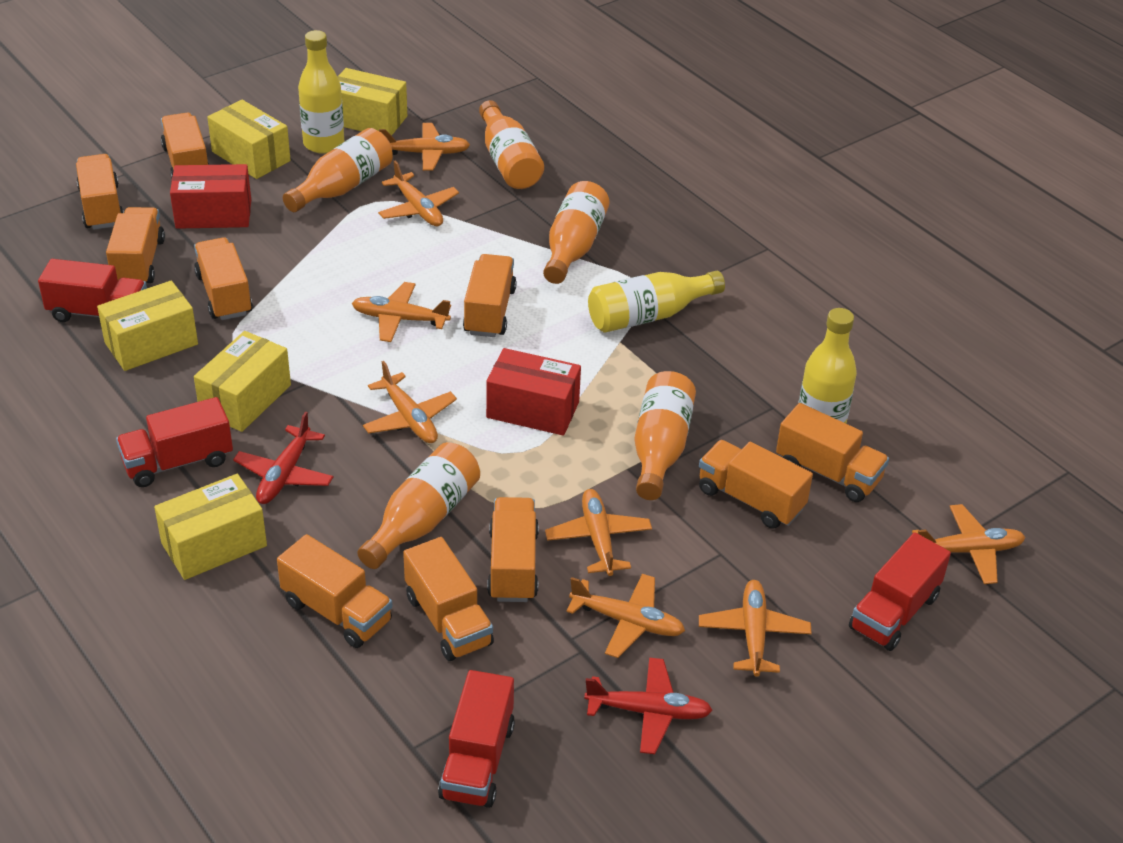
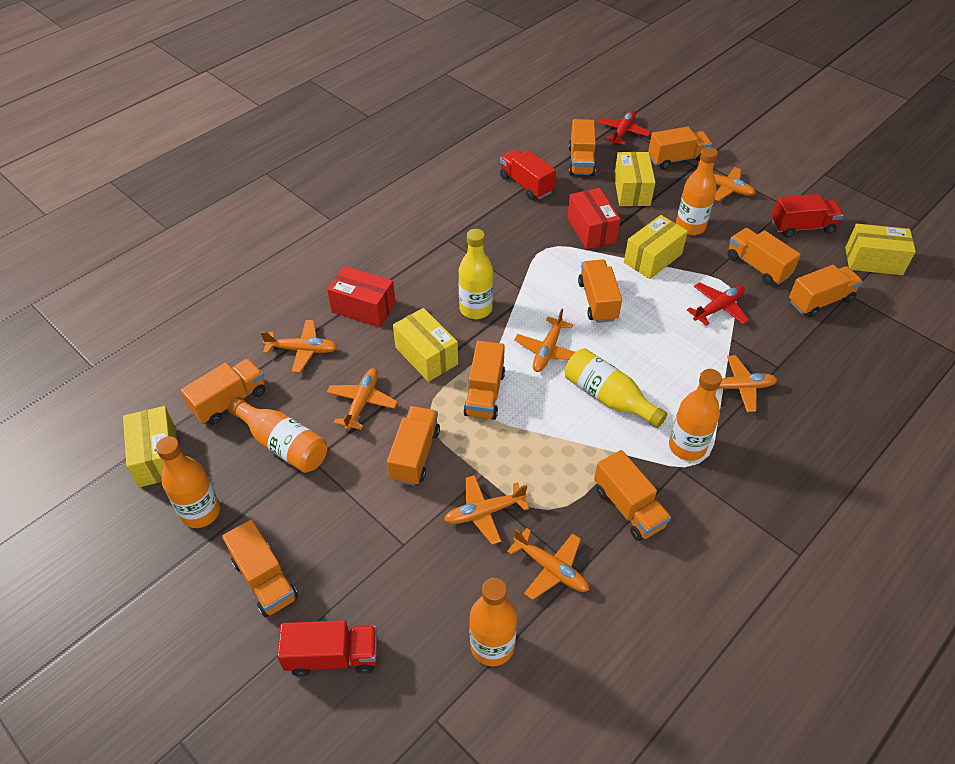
orange plane: [352,282,451,342] [363,361,457,443] [378,160,459,226] [379,123,470,171] [545,489,652,576] [566,574,685,658] [699,580,812,677] [912,504,1025,584] = 8 -> [260,320,338,373] [327,368,398,430] [444,475,529,545] [507,528,589,600] [514,309,575,372] [697,161,755,201] [700,355,777,412] = 7
red truck: [38,259,147,322] [116,397,233,487] [438,670,515,808] [849,532,951,651] = 4 -> [277,620,378,677] [500,149,556,200] [772,194,844,237] = 3
yellow bottle: [298,30,344,154] [588,271,725,332] [798,308,857,424] = 3 -> [458,229,493,319] [564,348,667,428] = 2

